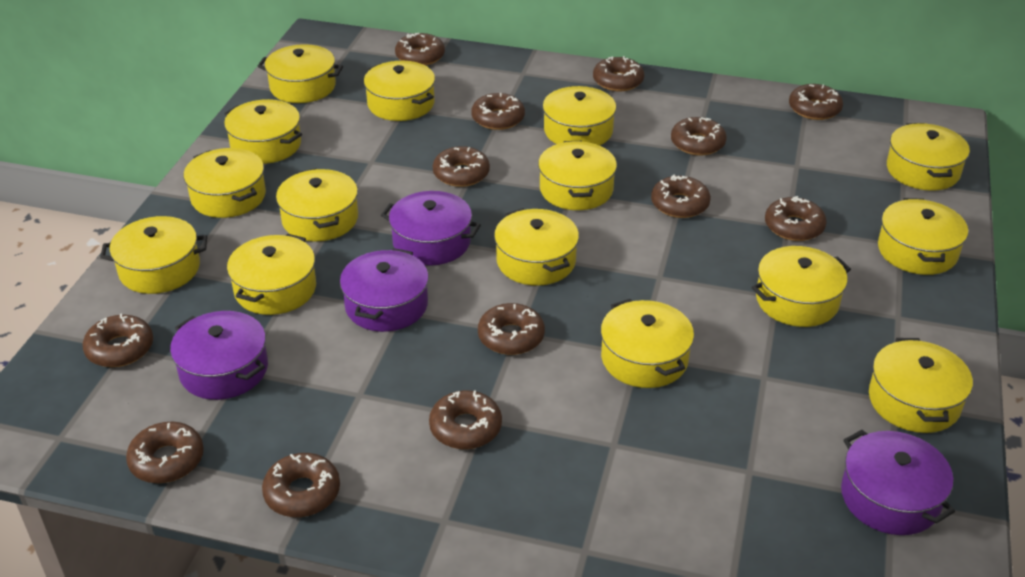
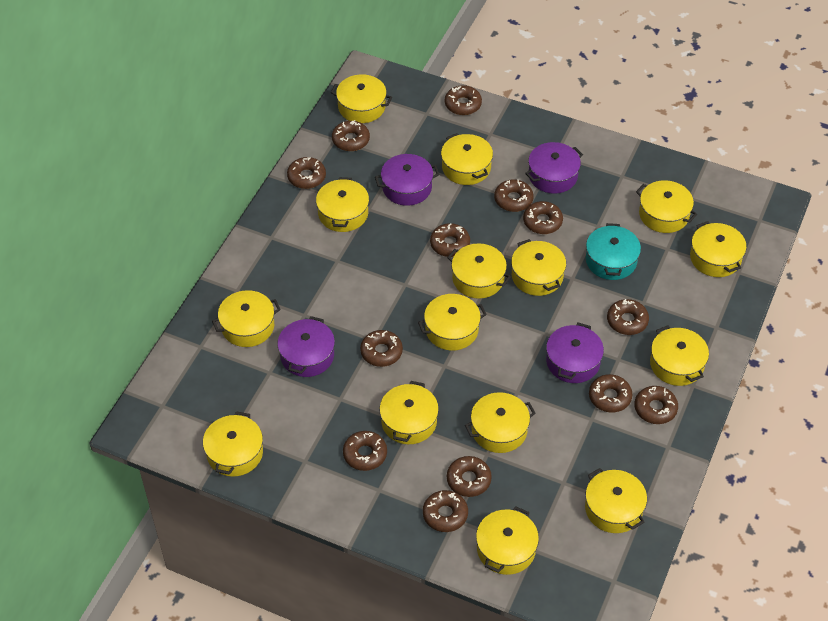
turquoise pot: none = 0 -> [586,223,641,280] = 1

